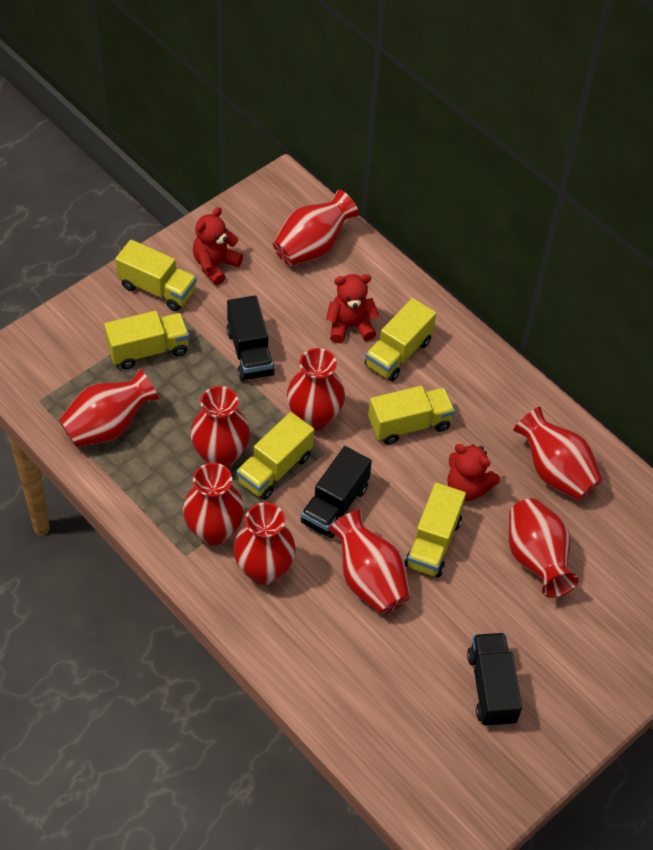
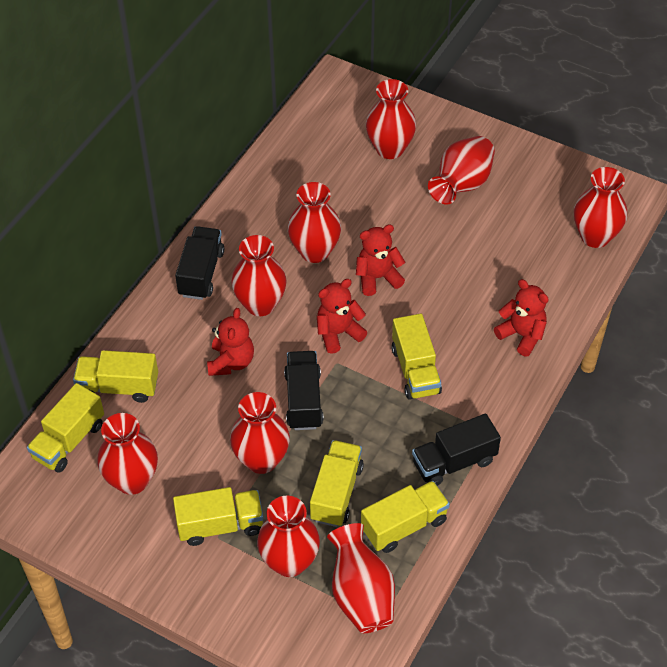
red teddy bear: [193,207,243,285] [326,274,379,343] [448,444,500,501] = 3 -> [207,308,254,376] [317,279,367,354] [356,224,405,296] [494,279,549,356] = 4

